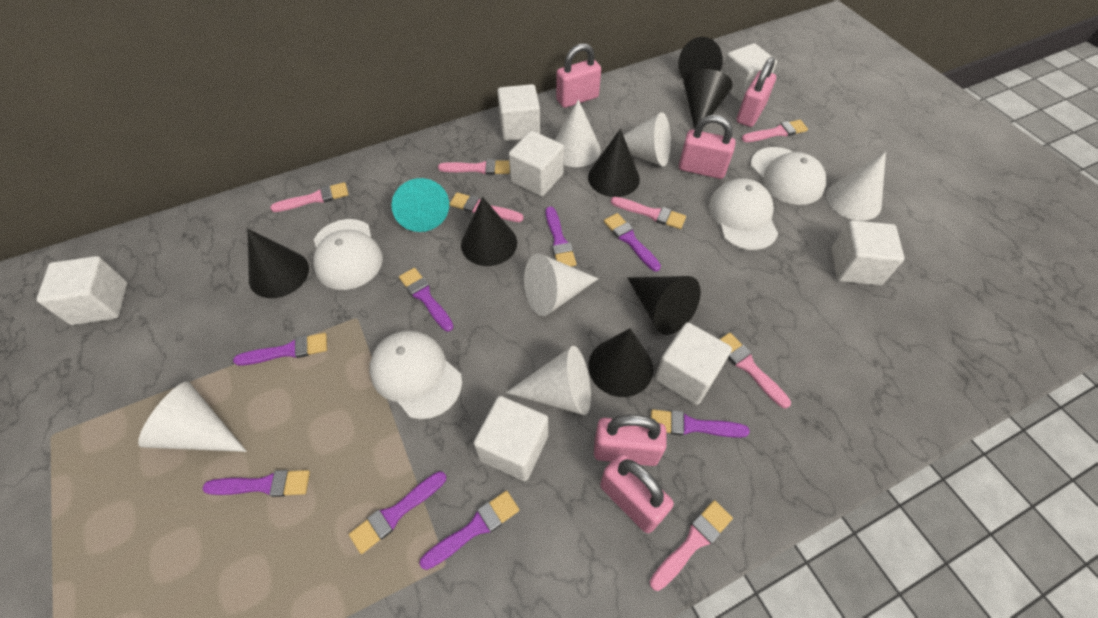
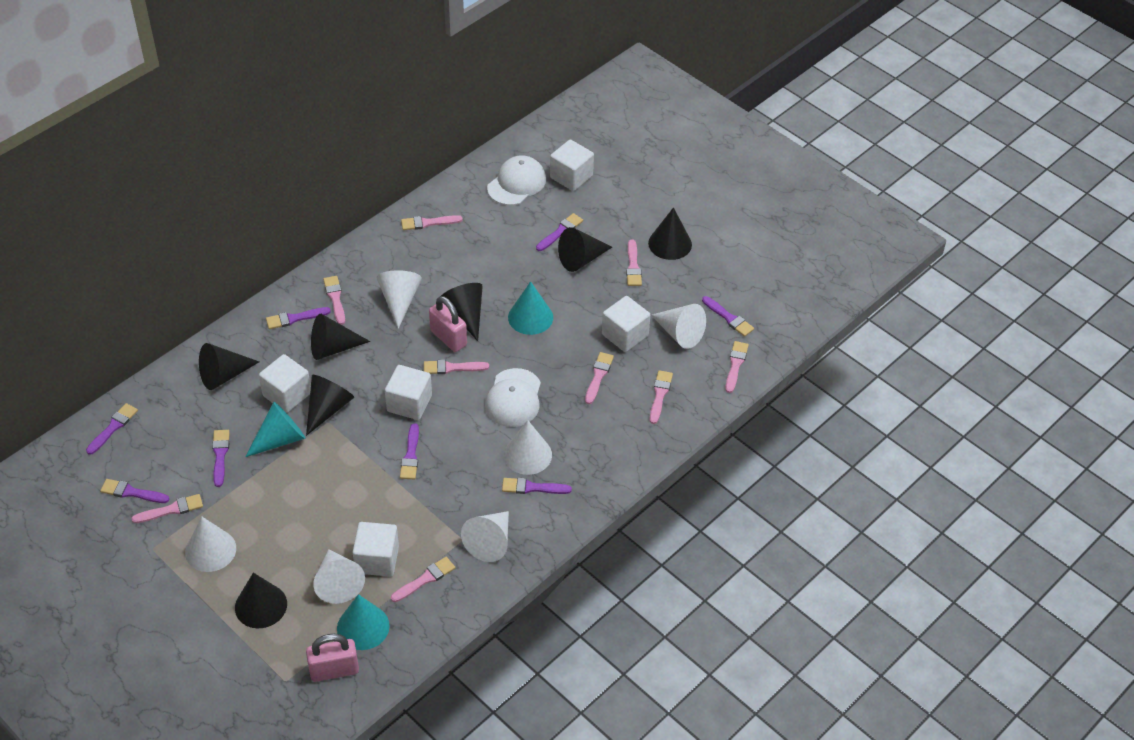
pink brush: [270,182,349,212] [438,159,510,175] [450,192,524,222] [611,197,686,229] [650,500,733,591] [719,333,791,409] [741,120,808,142] = 7 -> [131,494,203,523] [323,276,345,325] [391,557,455,602] [401,215,463,230] [424,360,489,374] [585,352,614,404] [626,239,642,286] [650,370,673,424] [725,341,749,393] = 9
pink padlock: [556,43,601,108] [594,415,666,466] [600,454,674,533] [679,115,736,179] [737,57,776,127] = 5 -> [306,634,359,682] [429,296,467,352] = 2
turquoise cone: [391,178,449,232] = 1 -> [245,402,305,457] [337,594,390,650] [508,281,553,335] = 3
white cap: [313,219,383,290] [369,330,462,419] [709,178,778,250] [751,147,826,205] = 4 -> [485,368,541,427] [487,155,546,205] = 2
white cube: [36,256,127,325] [474,396,548,481] [497,84,540,141] [509,131,564,197] [655,322,732,405] [722,43,777,101] [832,220,904,285] = 7 -> [259,354,311,413] [352,522,399,577] [385,365,432,420] [550,139,594,191] [602,296,650,352] = 5

